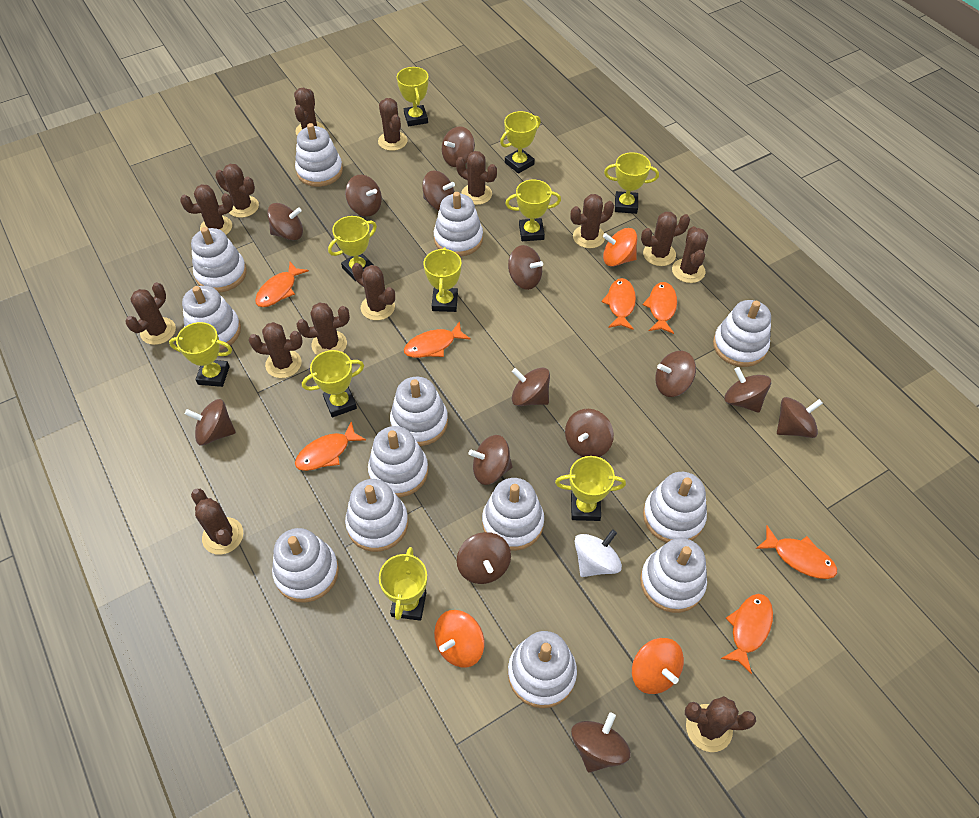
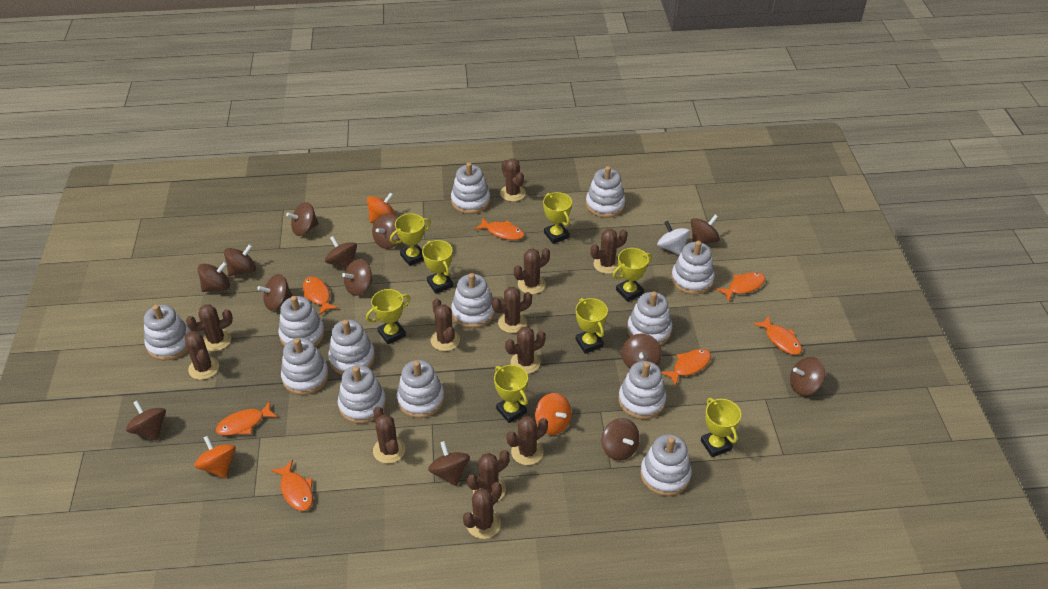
brown cactus: [125,282,176,345] [180,184,233,235] [191,489,243,555] [215,164,259,218] [249,322,303,378] [294,87,325,135] [297,302,350,355] [352,263,395,320] [378,98,407,151] [456,151,497,205] [570,194,614,248] [641,211,690,266] [672,226,708,283] [685,696,756,752] = 14 -> [185,332,219,380] [186,304,233,351] [373,407,405,464] [431,298,460,351] [463,482,502,539] [467,450,510,501] [492,287,532,333] [500,159,526,202] [505,327,546,374] [507,416,548,465] [514,248,550,294] [590,229,628,274] = 12
brown spinning top: [185,399,236,445] [267,203,303,240] [345,175,382,217] [422,170,455,210] [442,126,475,167] [457,532,511,584] [469,435,513,485] [508,245,543,290] [512,367,550,406] [565,409,614,457] [571,712,631,773] [655,351,696,397] [724,367,771,413] [777,397,823,438] = 14 -> [126,400,166,441] [198,262,230,292] [224,244,256,276] [257,274,293,311] [286,202,319,236] [325,236,357,269] [342,259,373,296] [372,214,400,249] [428,441,470,486] [602,418,640,461] [622,334,662,368] [691,215,720,244] [790,357,825,395] = 13
yellow trophy: [169,322,232,387] [302,350,364,417] [328,216,377,281] [379,547,427,621] [397,67,429,126] [424,247,461,312] [500,111,541,174] [505,180,561,241] [555,456,626,521] [604,152,659,214] = 10 -> [366,289,411,345] [390,213,431,266] [422,240,453,294] [494,365,528,423] [543,192,572,244] [576,298,608,354] [613,248,652,302] [701,398,741,457] = 8

